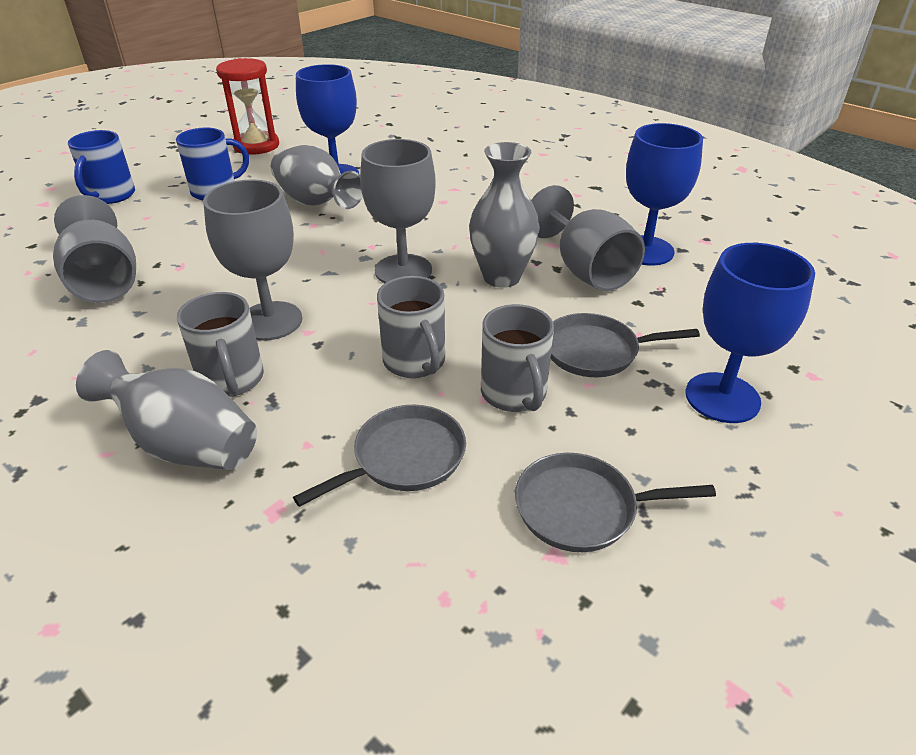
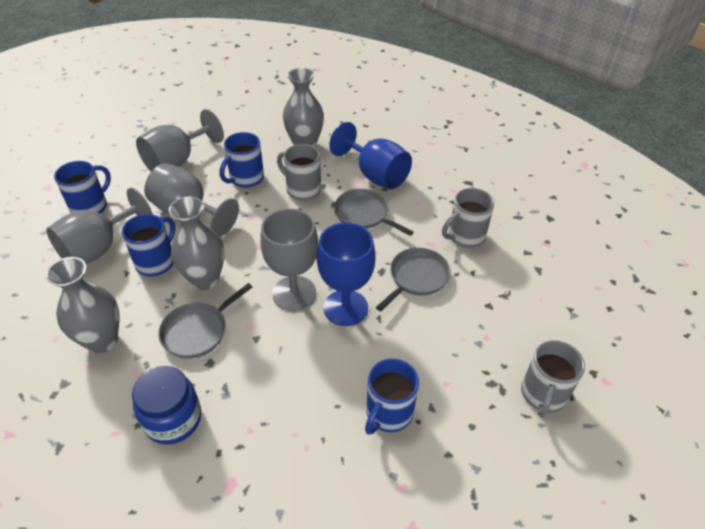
blue goblet: [296,64,359,174] [626,123,703,266] [685,243,815,423] = 3 -> [317,222,376,326] [329,122,412,190] = 2
blue jar: none = 0 -> [132,366,202,444] = 1
blue mug: [68,130,135,204] [176,127,249,200] = 2 -> [54,161,111,214] [122,214,175,277] [220,132,264,188] [365,359,419,435] = 4
red hourglass: [216,58,279,155] = 1 -> none = 0

